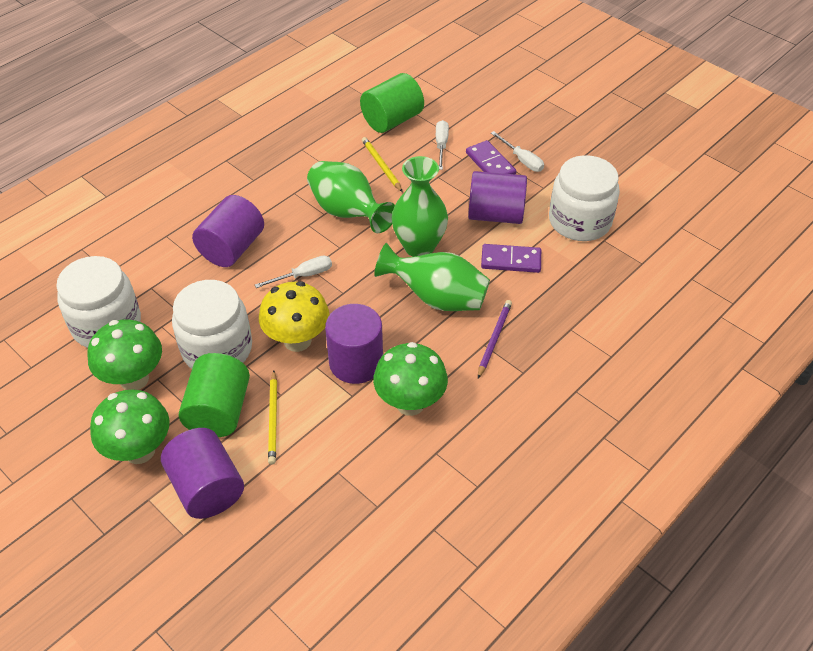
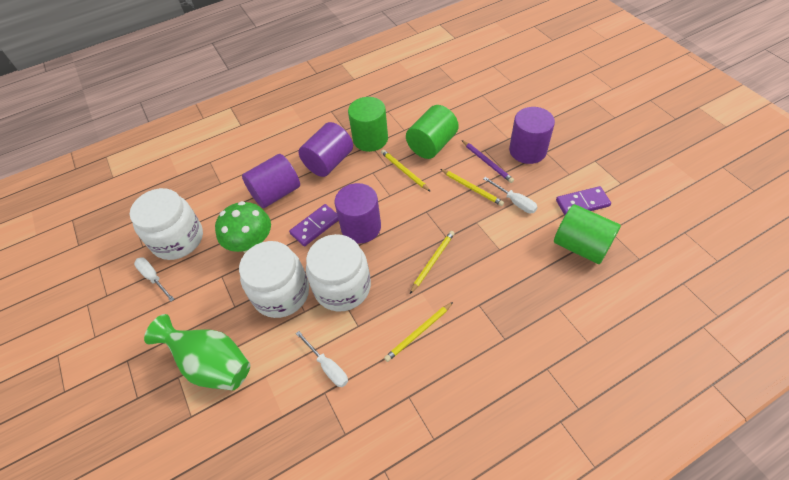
green cylinder: [179,353,250,437] [360,73,424,133] = 2 -> [348,97,388,152] [406,105,459,159] [554,204,621,264] = 3
green mushroom: [87,319,162,390] [90,390,170,464] [373,342,448,416] = 3 -> [215,201,271,253] = 1
green vase: [307,161,395,233] [374,243,490,311] [392,156,448,257] = 3 -> [144,314,250,391] = 1
yellow mushroom: [259,281,329,352] = 1 -> none = 0
yellow pencil: [268,370,277,465] [362,137,403,192] = 2 -> [381,150,431,192] [384,302,453,362] [410,231,455,294] [440,169,504,206] = 4

